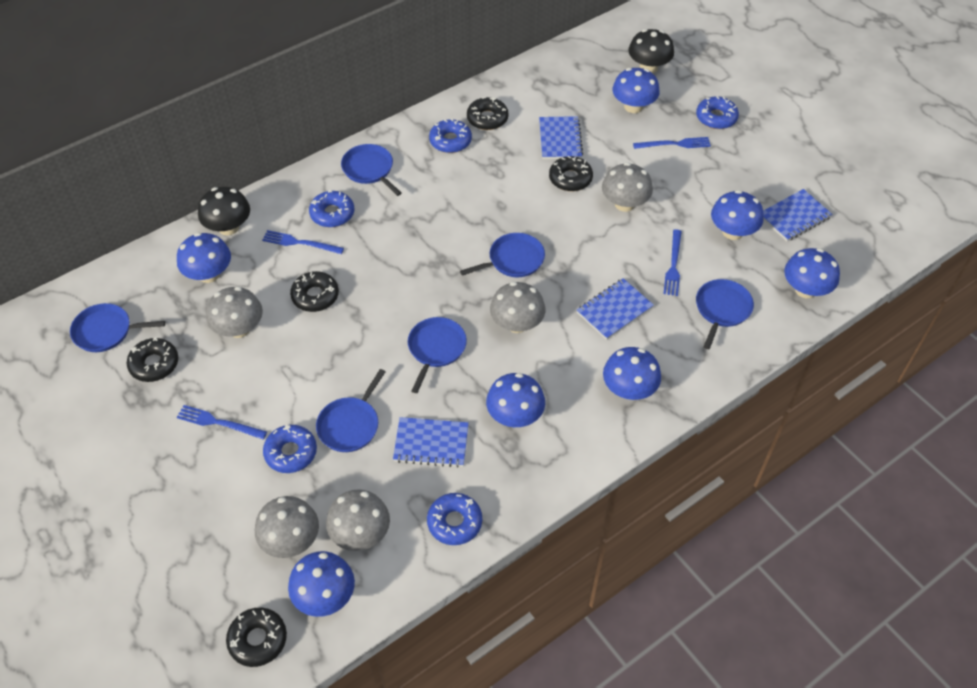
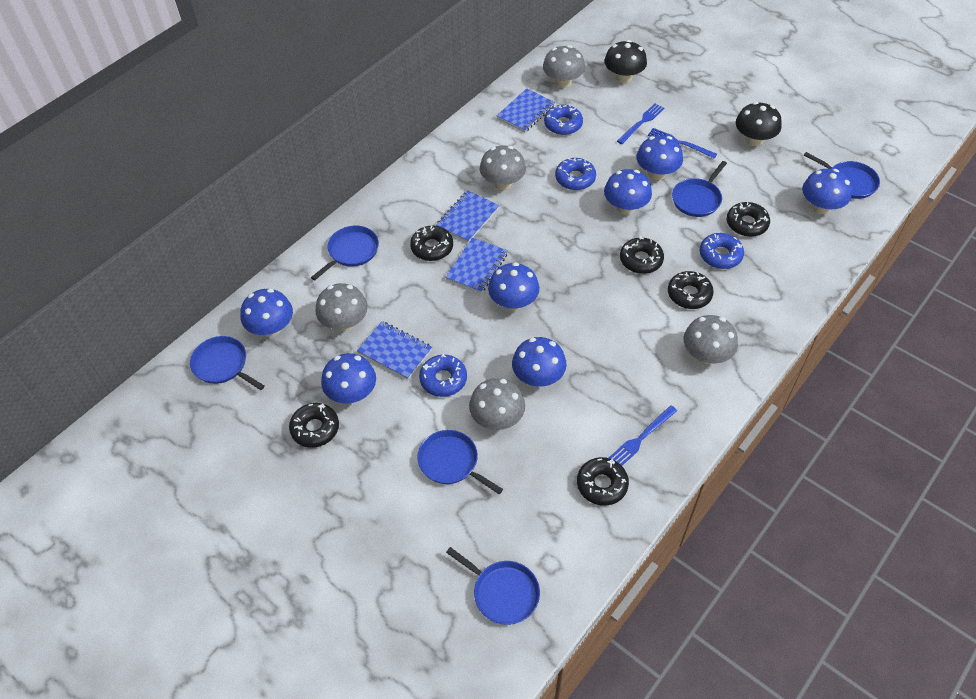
black donut: [127,337,178,382] [226,608,287,667] [290,271,339,312] [467,97,509,130] [549,156,593,191] = 5 -> [289,403,339,448] [410,225,453,261] [577,457,629,506] [620,236,664,274] [668,271,714,309] [726,202,770,237] = 6
blue donut: [263,425,317,473] [309,190,354,227] [427,493,482,545] [429,119,472,153] [696,96,739,129] = 5 -> [419,354,467,397] [544,104,583,135] [555,158,596,190] [699,233,744,269] = 4
blue fork: [177,405,267,439] [262,230,344,254] [633,137,711,149] [663,229,682,296] = 4 -> [609,405,677,466] [617,103,665,144] [648,128,717,159] = 3

